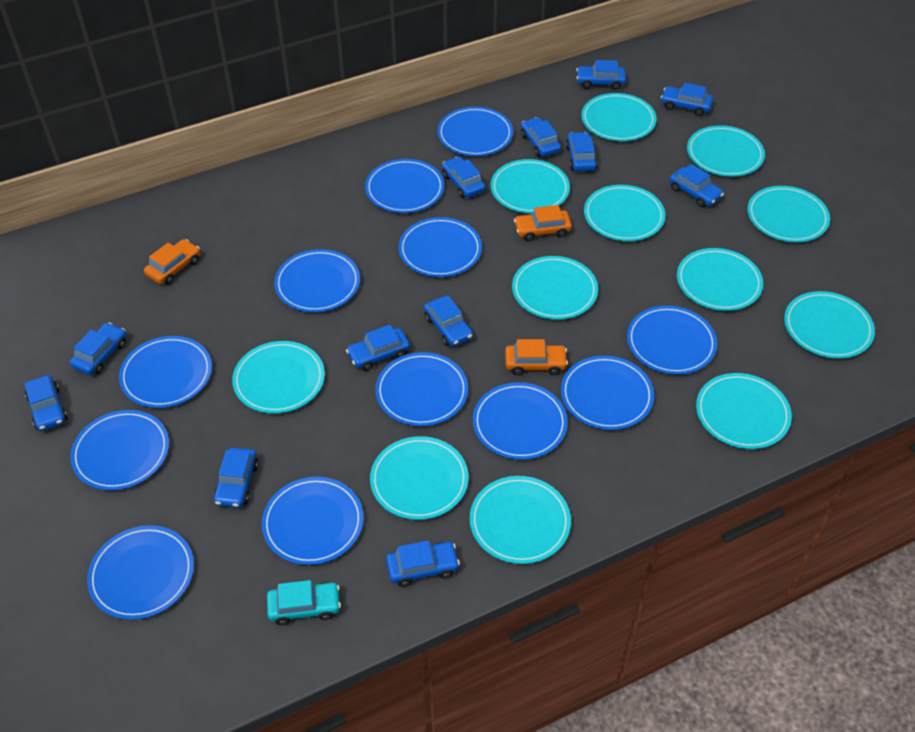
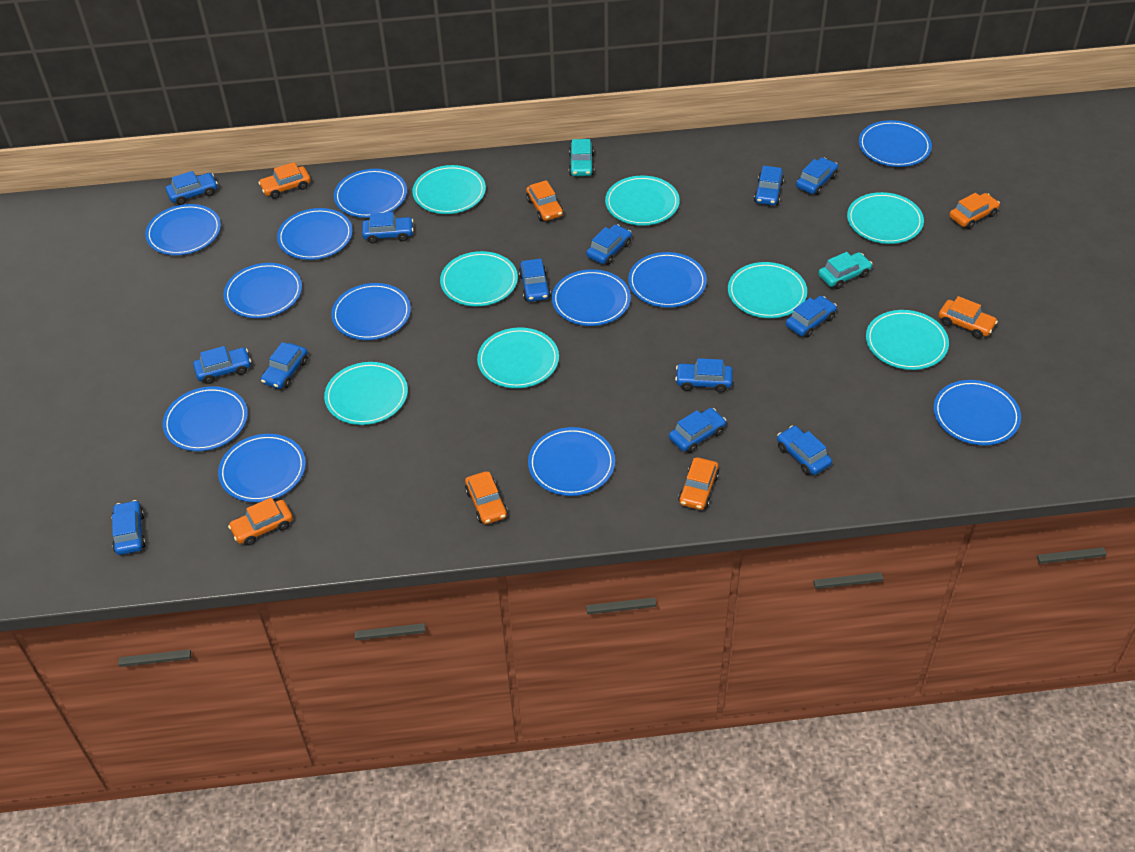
blue car: [25,375,67,431] [70,323,126,375] [213,447,259,508] [346,324,410,371] [386,540,460,587] [424,296,473,346] [442,156,485,198] [521,117,561,157] [566,132,598,171] [576,60,626,90] [661,83,713,116] [669,164,724,207] = 12 -> [112,500,146,555] [166,171,218,205] [193,346,251,384] [261,342,308,389] [362,212,414,244] [519,259,551,302] [586,224,632,265] [669,408,726,453] [675,358,733,393] [754,166,784,205] [777,426,832,475] [786,296,837,337] [796,157,838,195] = 13
orange car: [144,239,200,285] [505,339,568,375] [514,205,572,241] = 3 -> [228,497,293,546] [258,162,311,199] [465,471,508,524] [526,180,563,221] [678,457,719,510] [938,296,998,339] [949,193,1000,229] = 7
turquoise car: [267,580,341,625] = 1 -> [569,139,594,176] [818,252,872,289] = 2
turquoise plate: [232,341,325,413] [370,436,469,520] [470,476,571,564] [491,159,570,213] [512,256,598,320] [581,93,656,141] [584,185,665,241] [677,248,763,311] [687,125,765,177] [696,373,792,449] [747,186,830,242] [784,291,875,359] = 12 -> [324,362,408,425] [412,165,486,214] [440,251,518,306] [477,328,559,388] [605,176,680,226] [728,262,807,318] [847,192,924,244] [866,310,949,370] = 8

